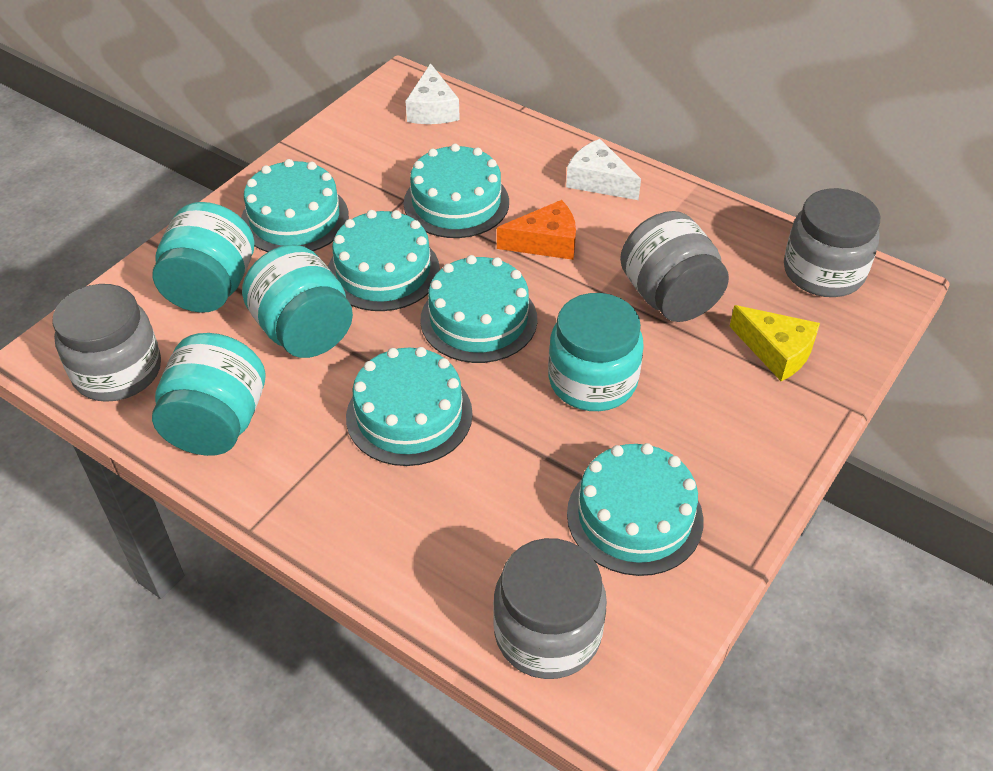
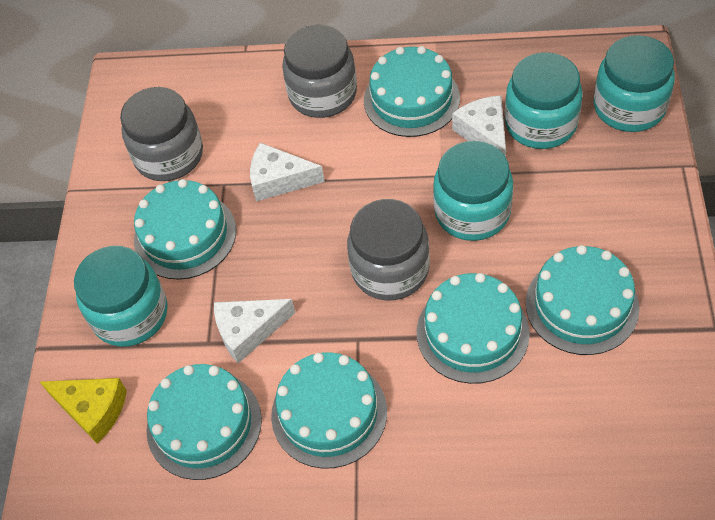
grey jar: [53,284,161,402] [493,538,607,679] [620,211,729,322] [784,188,880,297] = 4 -> [120,87,203,181] [282,25,357,118] [347,199,430,301] = 3
orange cheese: [497,200,576,260] = 1 -> none = 0
white cheese: [406,63,460,124] [566,139,641,200] = 2 -> [214,299,295,364] [250,143,325,201] [452,95,506,157] = 3

